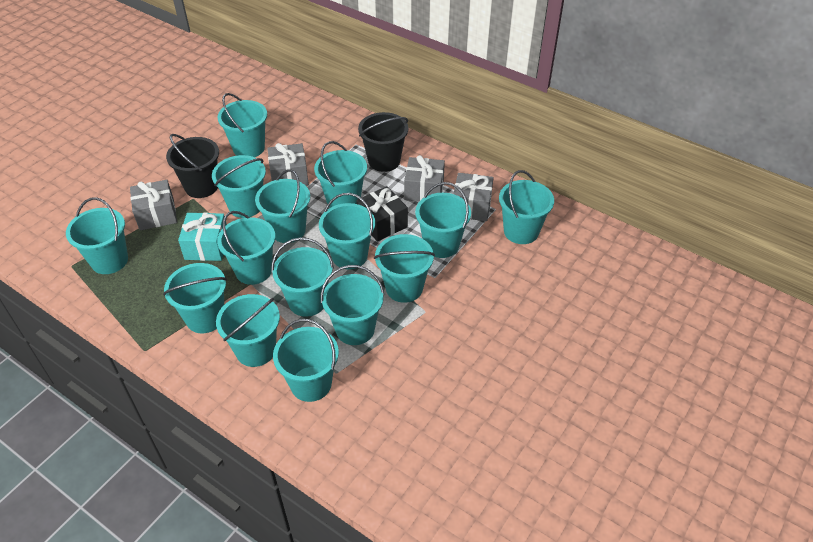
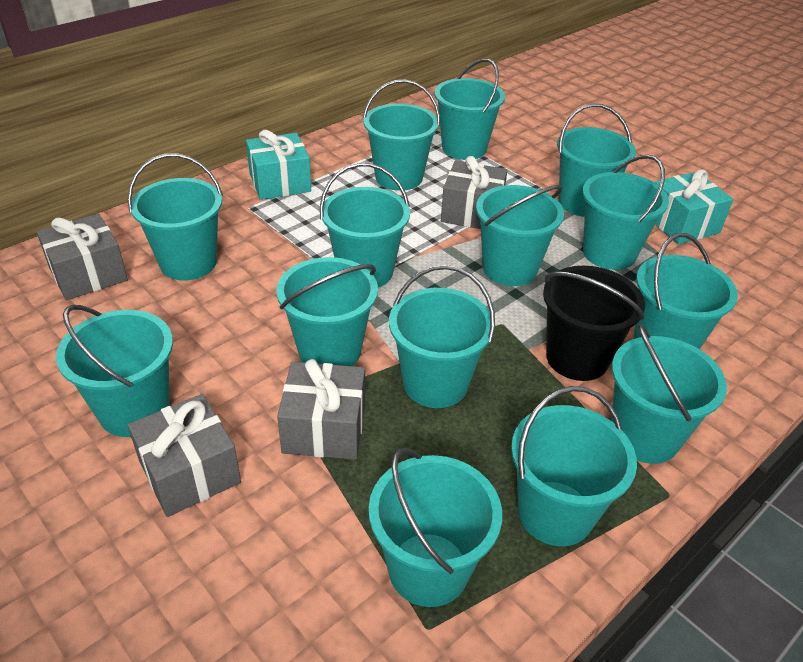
black bucket: [166,134,219,198] [358,112,408,172] = 2 -> [543,266,645,381] = 1
black gift: [356,186,408,242] = 1 -> none = 0
turquoise bucket: [66,197,128,274] [163,263,227,333] [212,155,266,218] [216,294,280,367] [217,93,267,157] [217,211,275,285] [255,169,310,243] [271,237,334,317] [273,319,339,402] [314,141,367,208] [319,193,375,269] [321,265,384,345] [374,234,435,303] [415,182,471,258] [499,170,554,244] = 15 -> [56,305,173,437] [128,153,223,281] [276,257,378,366] [320,163,410,287] [363,79,440,191] [369,447,502,607] [389,265,495,408] [434,58,505,160] [476,185,564,286] [511,386,637,546] [557,103,636,217] [582,155,669,270] [611,323,727,464] [634,233,738,349] = 14
turquoise gift: [178,212,227,261] = 1 -> [246,130,311,200] [655,169,733,244] = 2

